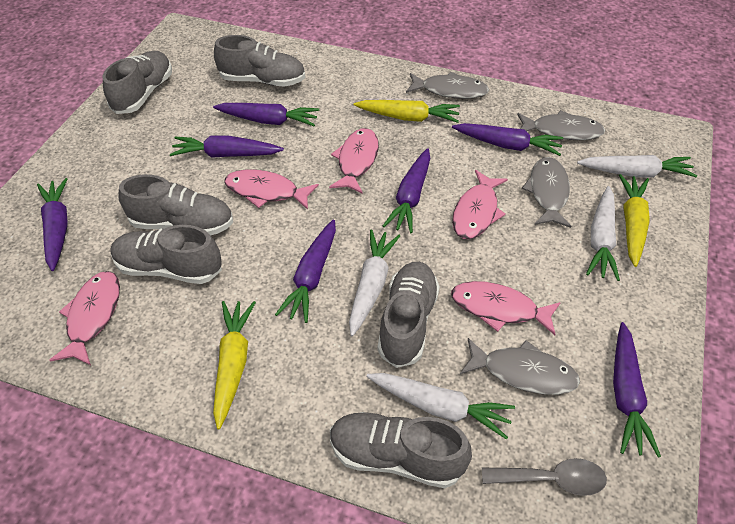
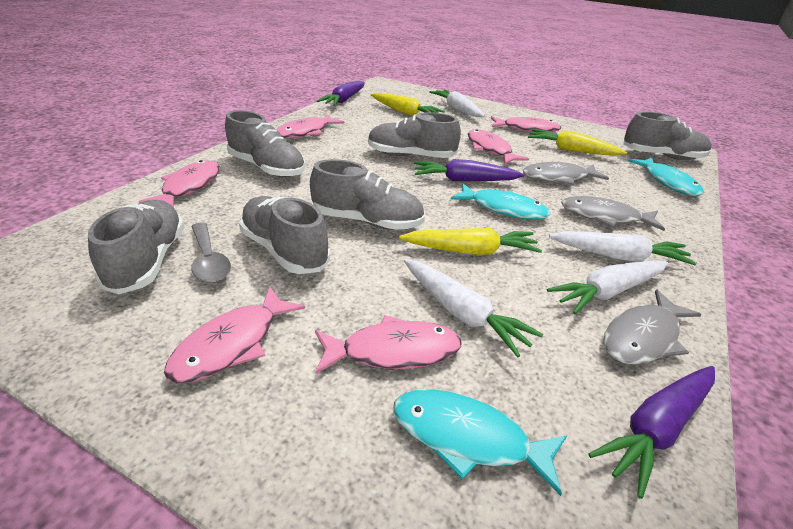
grey fish: [406,72,489,99] [460,338,580,395] [517,110,605,140] [522,157,571,228] = 4 -> [523,162,609,185] [561,196,665,231] [603,290,702,365] = 3
pink fish: [49,271,120,365] [224,169,319,210] [329,128,379,194] [451,281,561,335] [452,170,508,239] = 5 -> [139,160,220,208] [164,286,305,383] [276,114,345,138] [315,315,462,374] [468,129,529,164] [491,116,561,132] = 6
purple carrot: [37,178,68,271] [170,135,284,158] [213,103,319,126] [275,219,336,323] [383,148,430,233] [452,123,563,156] [613,322,661,457] = 7 -> [317,81,365,106] [414,159,525,181] [589,366,715,499] = 3
turquoise fish: none = 0 -> [393,389,567,496] [451,183,551,219] [628,157,704,196] = 3

